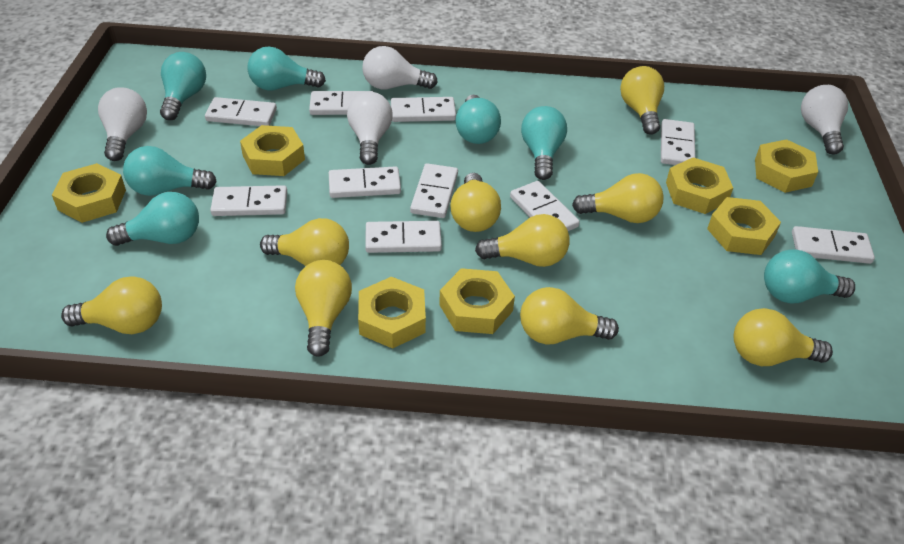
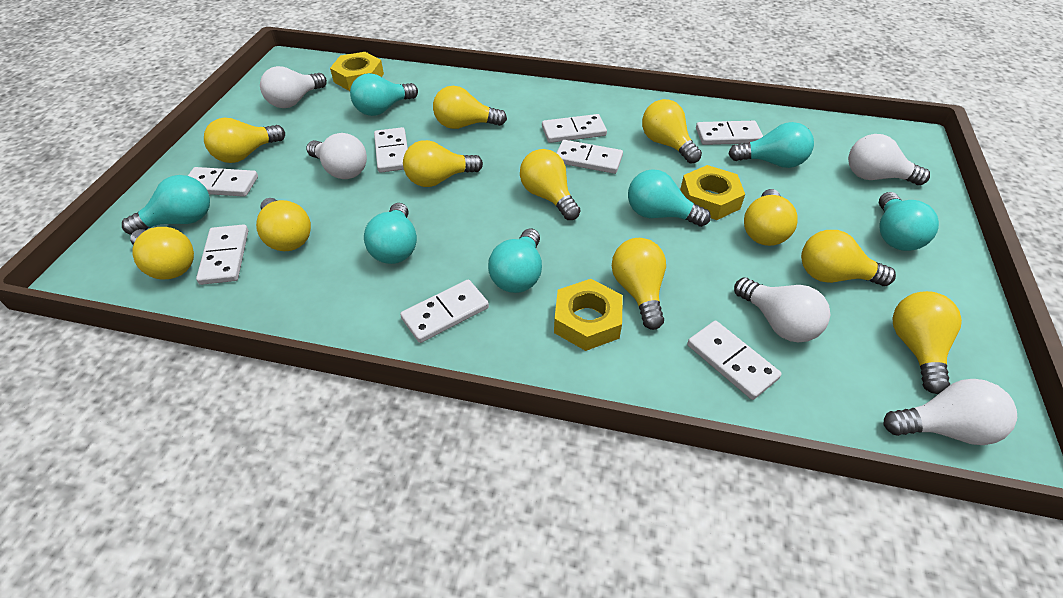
white domino: [205,97,277,126] [210,185,287,216] [309,91,373,115] [329,166,401,198] [365,221,442,253] [391,97,456,122] [410,163,458,218] [510,181,580,231] [661,119,695,165] [792,226,875,264] = 10 -> [188,167,258,197] [196,224,248,285] [374,127,408,173] [400,280,489,343] [542,114,607,143] [557,140,623,174] [687,321,782,400] [696,121,763,145] = 8
white light bulb: [98,87,147,161] [347,92,393,165] [362,46,438,90] [801,85,848,155] = 4 -> [260,66,327,108] [306,133,367,179] [734,277,830,342] [848,134,930,185] [884,379,1017,445] = 5
yellow light bulb: [61,276,162,334] [260,218,349,266] [295,260,352,357] [450,173,501,232] [475,214,570,267] [520,287,619,345] [572,173,664,223] [620,66,664,135] [734,308,833,366] = 9 -> [130,227,194,280] [204,117,285,163] [256,198,311,251] [403,140,483,187] [433,86,507,129] [520,149,581,220] [612,238,666,330] [642,99,702,163] [744,189,798,246] [801,230,896,286] [892,291,962,394] = 11
yellow nut: [52,163,126,223] [240,125,305,176] [358,277,426,349] [439,268,515,334] [666,157,733,214] [707,197,781,255] [755,139,818,193] = 7 -> [330,52,384,91] [554,279,623,351] [680,165,745,220] = 3

